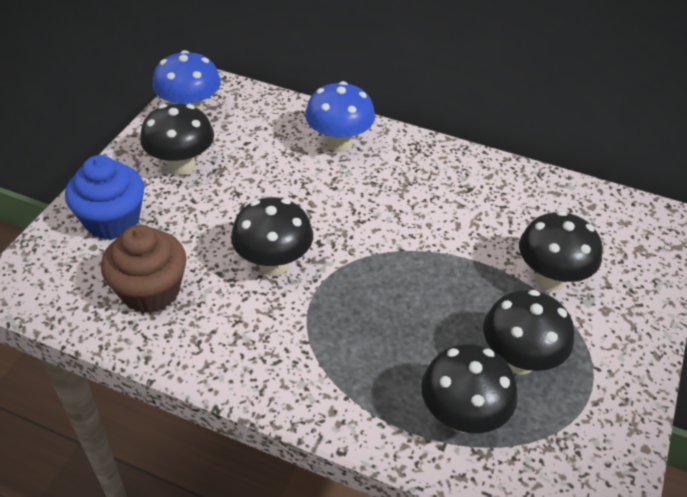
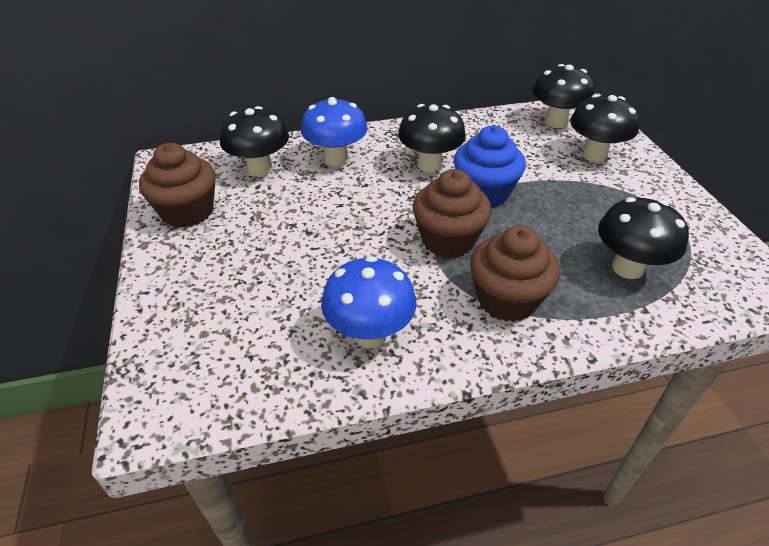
brown cupcake: [101,225,187,314] = 1 -> [139,143,216,228] [413,169,492,258] [470,226,560,322] = 3

